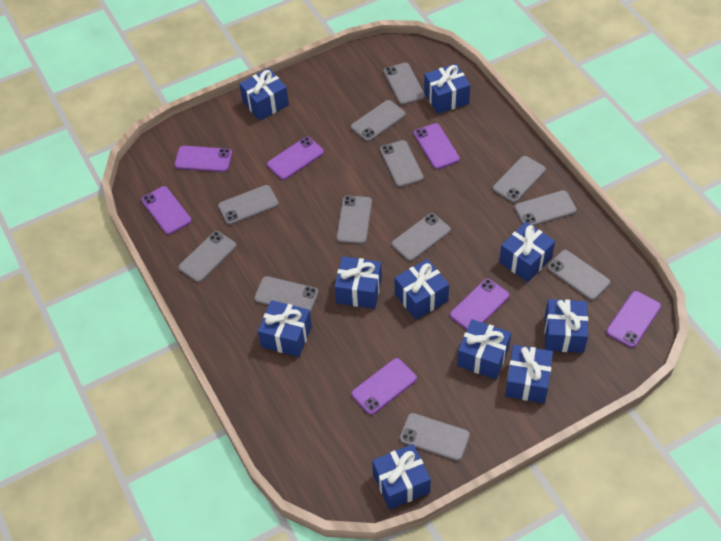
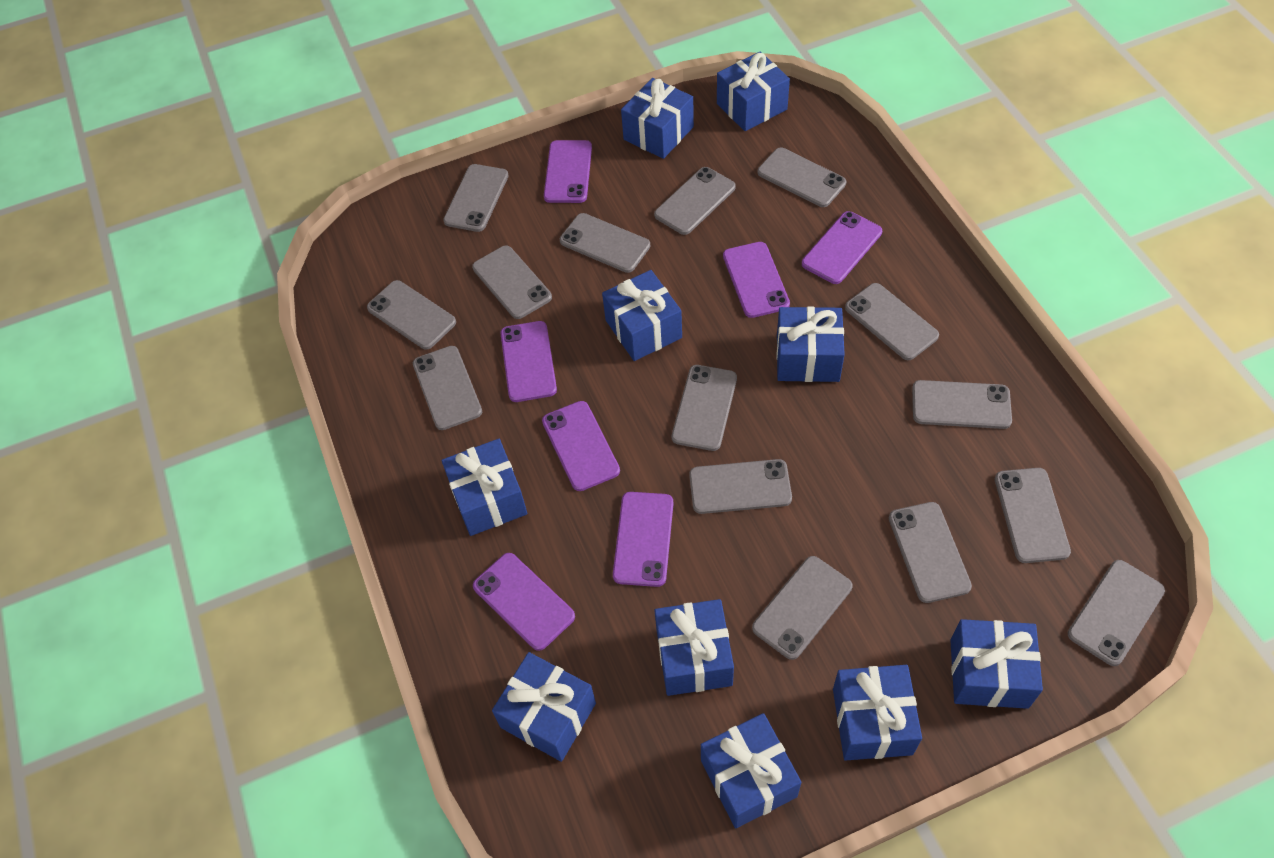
grey phone: [178,231,237,282] [218,185,279,225] [254,276,319,313] [336,196,372,244] [351,100,406,142] [380,140,424,187] [384,63,425,105] [391,213,451,261] [400,413,470,461] [493,156,546,203] [514,190,577,226] [547,250,611,301] = 12 -> [367,280,456,350] [413,346,482,430] [443,164,509,232] [472,245,552,319] [560,213,651,273] [654,167,736,235] [672,365,737,451] [689,459,792,514] [752,556,852,660] [758,147,846,207] [845,283,939,360] [889,502,972,603] [912,380,1012,429] [995,468,1071,563] [1068,560,1165,666] = 15

